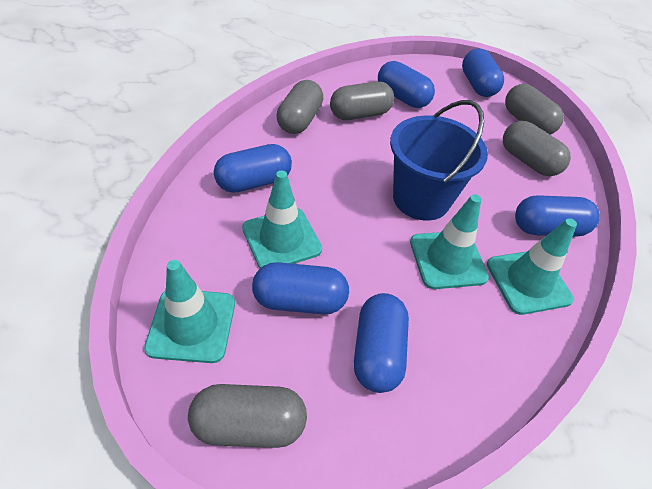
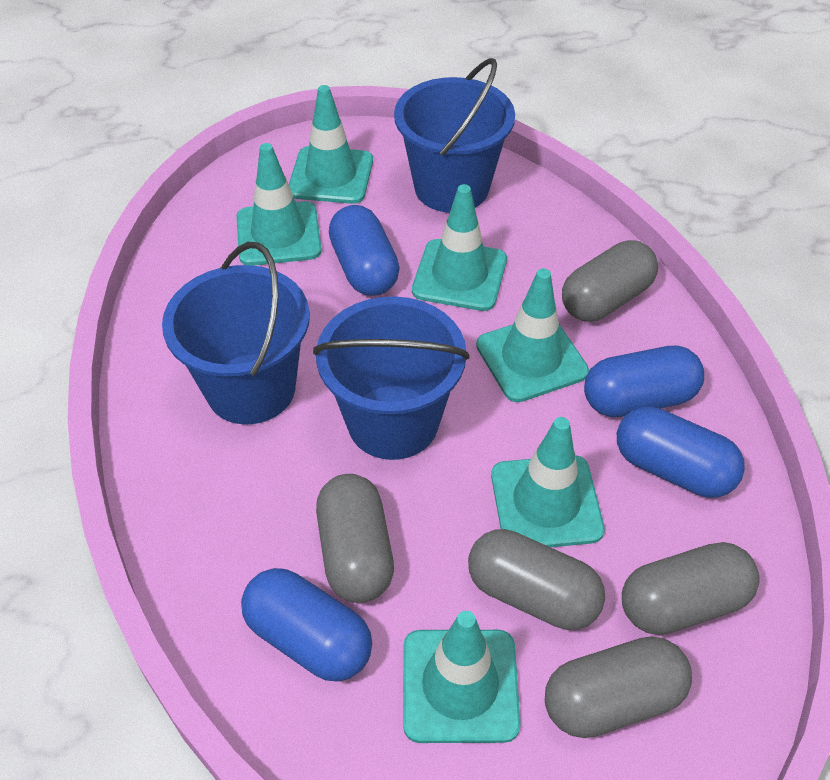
blue bucket: [390,100,488,221] = 1 -> [162,242,310,424] [313,296,469,460] [394,58,515,213] = 3
blue capsule: [214,144,292,193] [252,262,349,314] [354,293,409,393] [378,61,435,108] [462,48,504,97] [515,195,600,237] = 6 -> [241,568,372,681] [329,205,400,296] [584,346,704,417] [617,406,745,498] = 4
turquoise traffic cone: [144,260,235,363] [242,171,322,268] [410,194,489,289] [487,218,577,315] = 4 -> [236,143,322,266] [289,85,373,204] [403,611,521,743] [412,184,507,311] [476,269,589,402] [491,417,605,547] = 6

